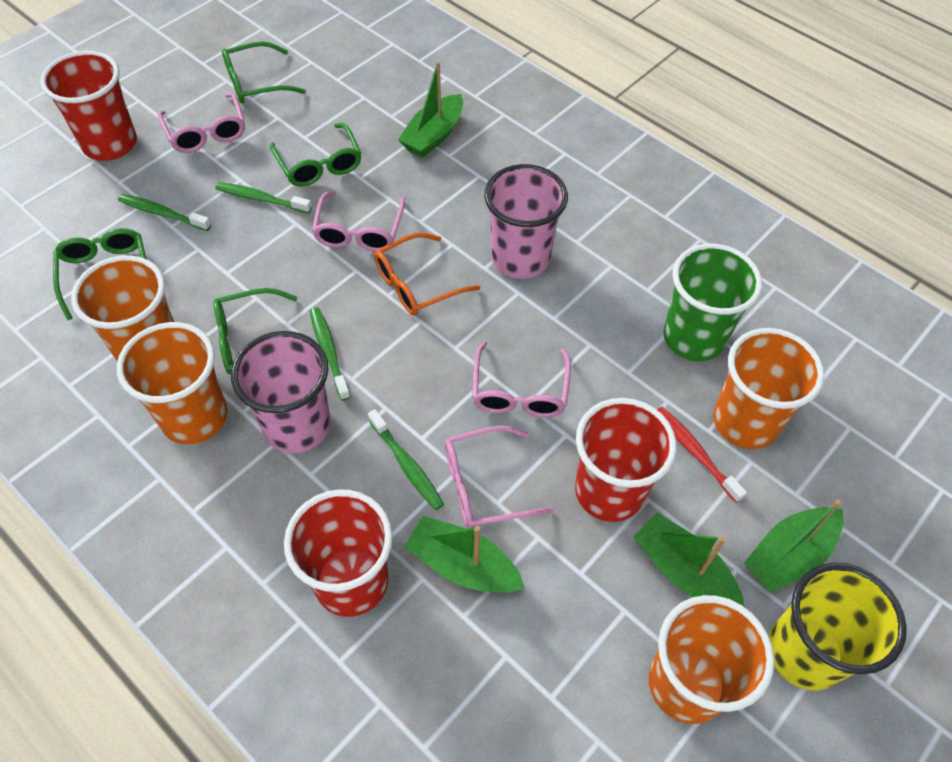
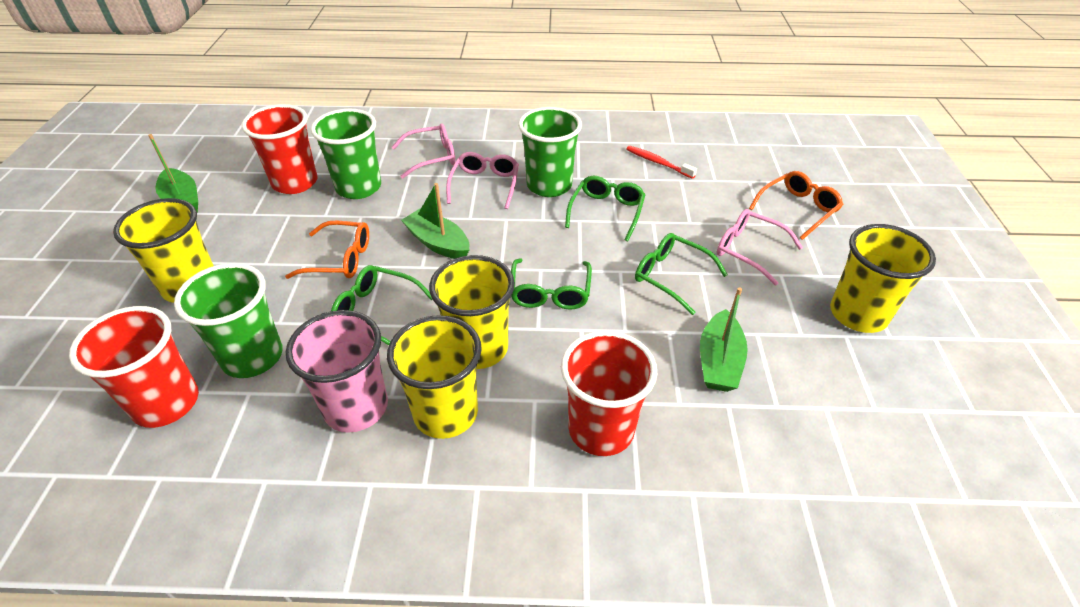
green boat: [398,61,463,158] [404,516,525,593] [633,513,744,606] [744,500,843,593] = 4 -> [148,134,198,213] [401,183,469,259] [700,287,748,392] = 3
green cup: [663,244,762,361] = 1 -> [174,263,283,378] [311,109,381,199] [518,107,582,197] = 3
green toothbrush: [118,194,211,231] [215,182,312,214] [310,307,351,401] [368,409,444,510] = 4 -> none = 0
orange cup: [71,255,174,361] [117,322,227,444] [648,595,774,724] [713,328,825,449] = 4 -> none = 0
orange glasses: [374,232,480,316] = 1 -> [285,221,369,279] [749,171,843,240] = 2
pink cup: [231,331,331,453] [484,164,568,279] = 2 -> [286,310,388,433] = 1
pink glasses: [158,92,245,153] [312,190,405,252] [445,426,554,528] [472,341,571,418] = 4 -> [392,124,456,179] [446,152,519,209] [717,209,803,285] = 3
yellow cup: [769,563,907,691] = 1 -> [113,198,214,303] [387,315,482,439] [429,255,515,369] [830,224,936,333] = 4

